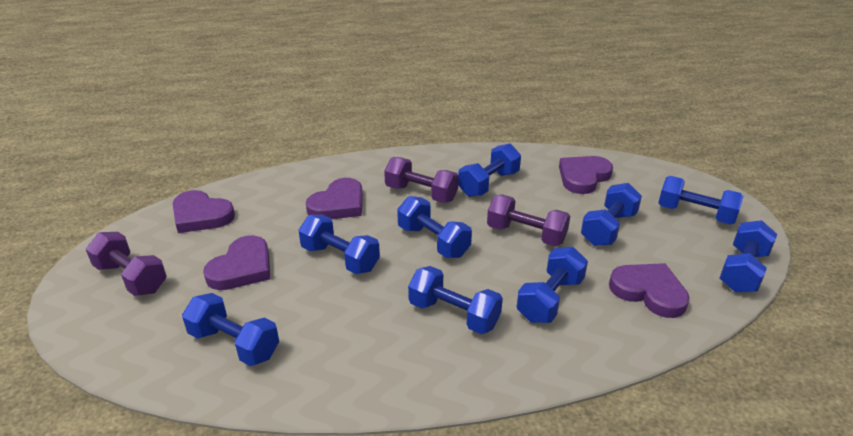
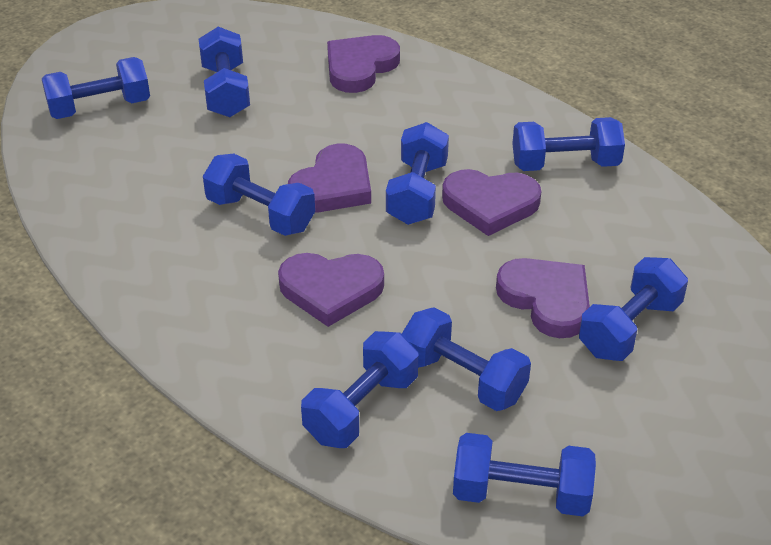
purple dumbbell: [85,232,167,296] [384,157,459,203] [487,195,570,246] = 3 -> none = 0

